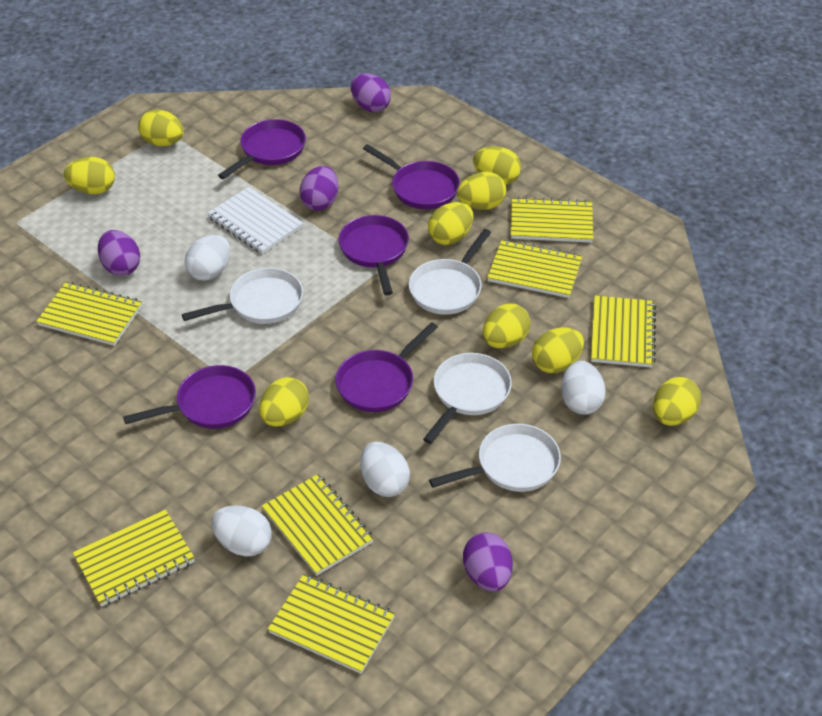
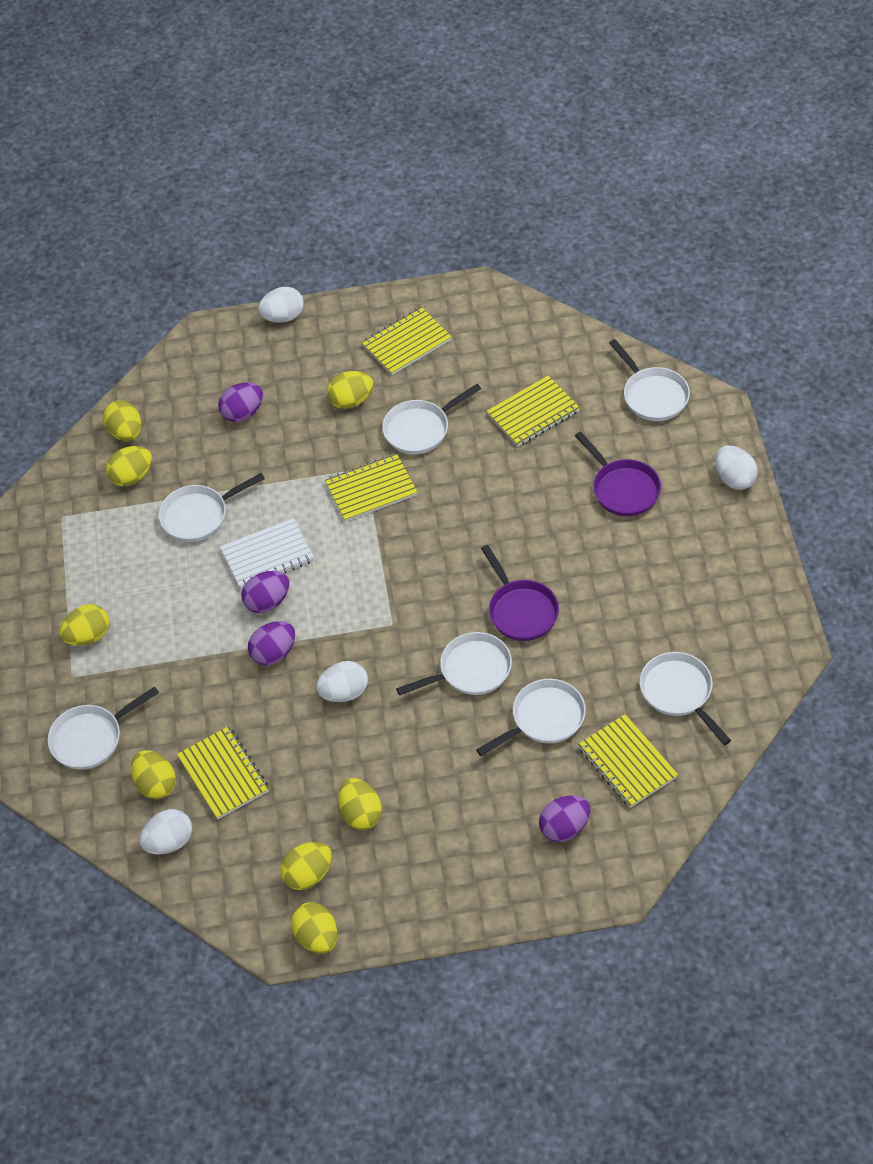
purple pan: [123,365,256,429] [218,119,306,179] [335,322,438,412] [338,215,409,295] [363,144,460,209] = 5 -> [481,545,559,641] [575,431,661,516] = 2
white pan: [182,268,303,324] [409,229,491,315] [423,353,512,444] [429,424,561,492] = 4 -> [48,687,159,770] [159,473,265,542] [382,384,481,454] [396,632,512,695] [476,679,586,756] [609,339,690,421] [640,652,731,745] = 7
yellow egg: [64,157,115,194] [138,109,184,146] [259,377,309,427] [428,202,473,245] [457,172,506,210] [473,146,521,185] [483,304,531,349] [532,327,584,373] [653,377,701,426] = 9 -> [60,604,109,646] [103,400,141,441] [106,446,152,486] [131,750,176,799] [280,842,332,890] [291,902,337,954] [327,371,373,409] [338,778,382,830] = 8
yellow notebook: [36,282,142,346] [73,510,195,607] [262,474,374,576] [268,574,395,674] [487,239,582,298] [511,197,593,243] [591,296,656,368] = 7 -> [177,726,269,819] [325,453,417,522] [362,307,452,375] [487,375,580,447] [578,714,678,808] = 5

